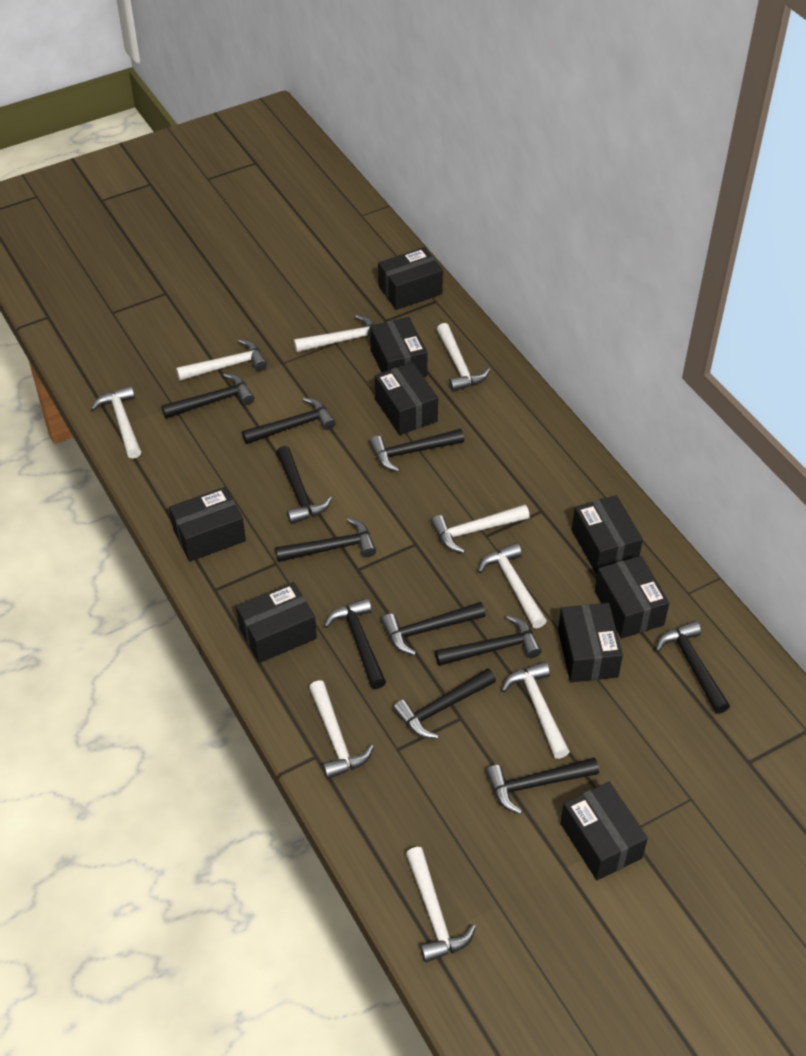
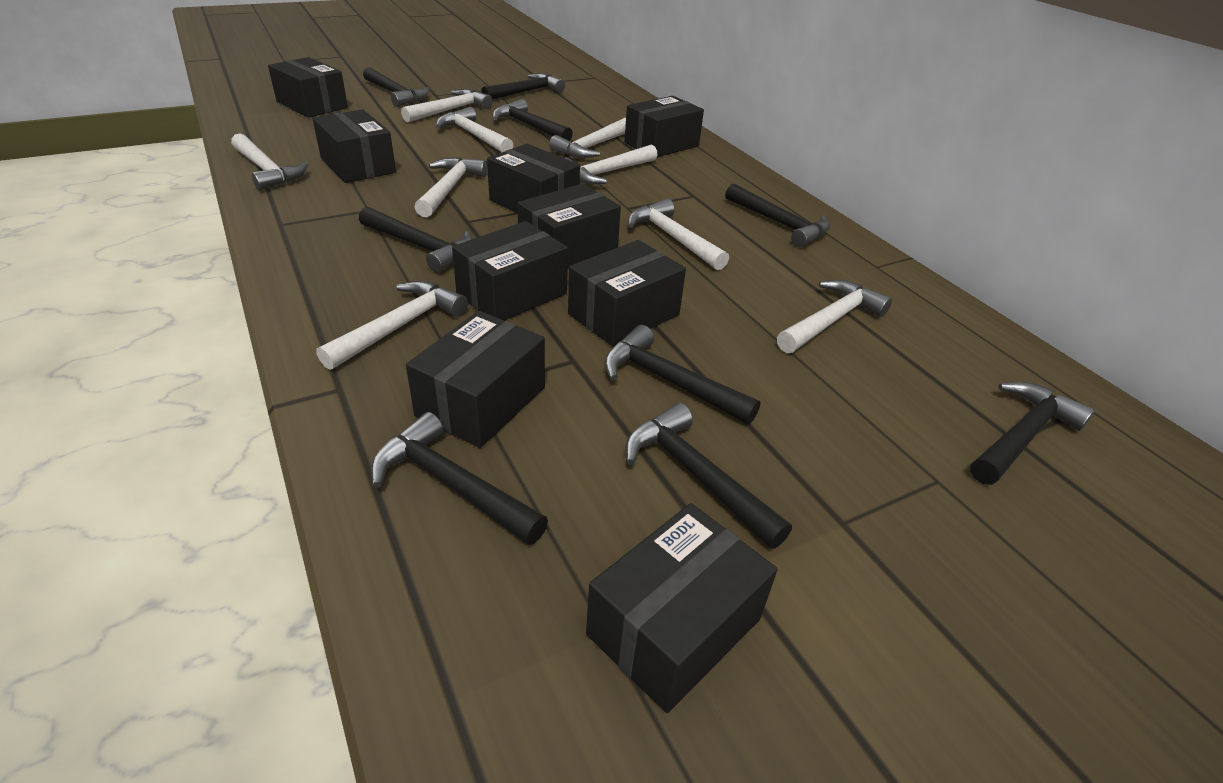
black hammer: [161,373,254,418] [242,397,336,444] [275,518,376,562] [276,446,332,524] [324,598,386,689] [369,429,464,472] [381,602,485,655] [393,668,496,739] [435,615,542,666] [486,758,599,814] [656,621,730,714] = 11 -> [359,207,472,273] [363,67,429,107] [371,412,548,545] [481,73,565,100] [493,99,573,141] [604,325,761,424] [625,403,792,549] [725,183,830,248] [970,382,1095,485] = 9

